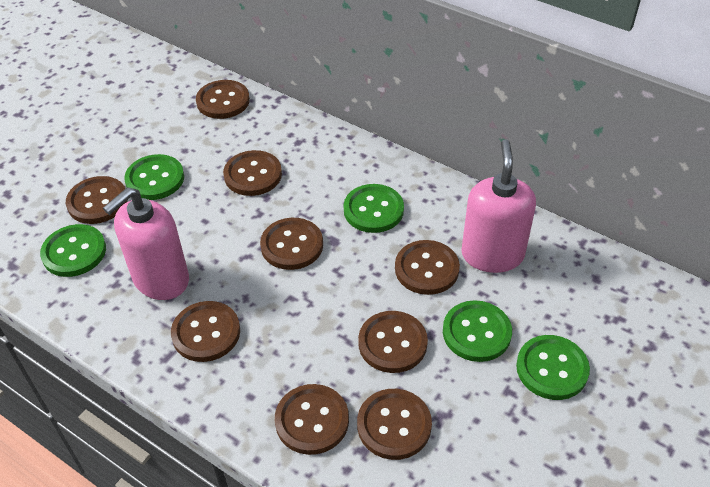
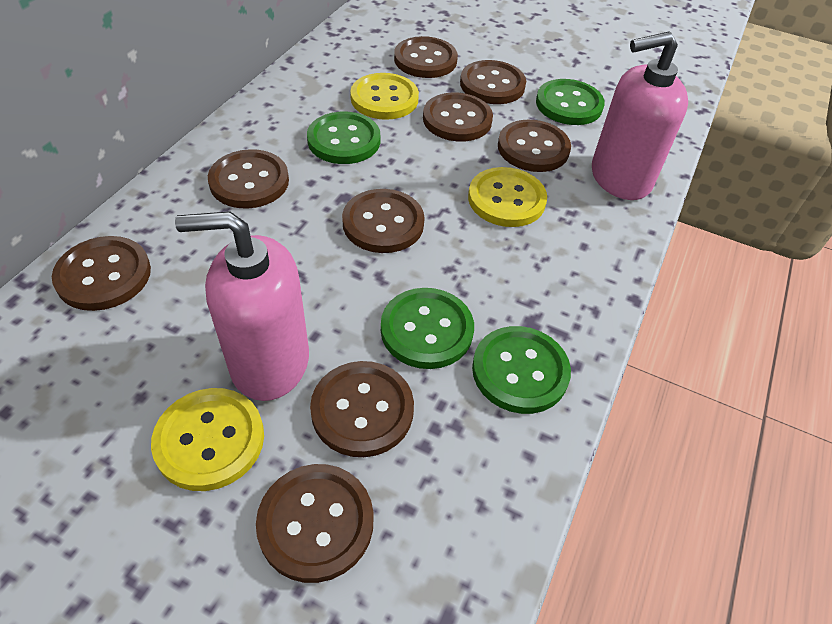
green button: [40,224,106,277] [124,154,184,200] [344,184,404,233] [443,300,512,362] [516,335,590,400] = 5 -> [307,112,380,164] [381,288,474,369] [472,326,571,414] [536,79,605,125] = 4
yellow button: none = 0 -> [151,388,264,491] [350,73,419,120] [468,167,547,227] = 3

